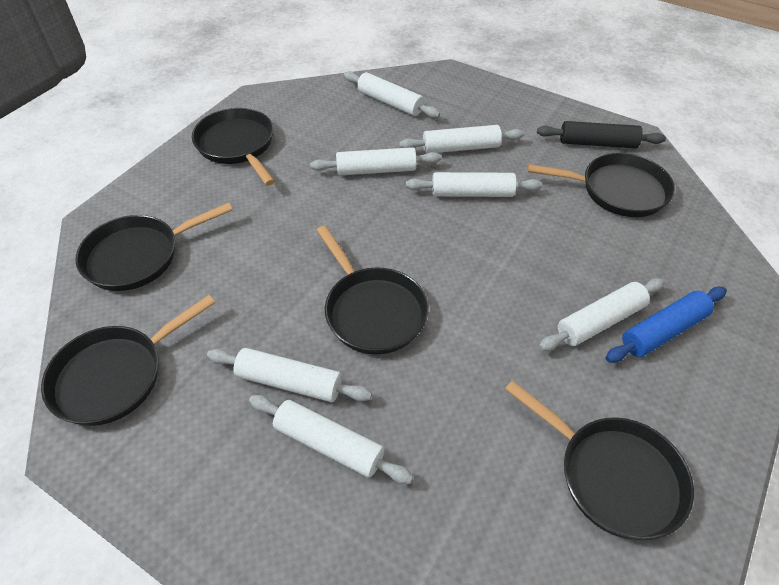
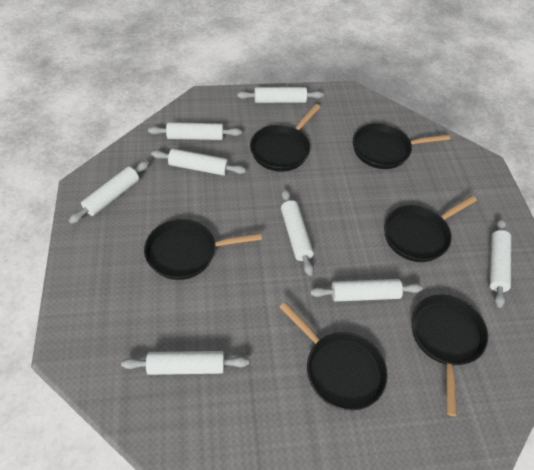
black rolling pin: [537,121,666,148] = 1 -> none = 0
blue rolling pin: [605,287,727,363] = 1 -> none = 0
white rolling pin: [207,348,372,402] [249,395,413,484] [310,147,441,176] [344,71,440,118] [399,125,524,154] [406,172,542,197] [539,278,665,351] = 7 -> [69,161,149,224] [121,351,249,375] [148,122,242,140] [151,149,246,176] [237,87,324,103] [281,189,314,276] [310,279,423,302] [489,218,511,308] = 8

